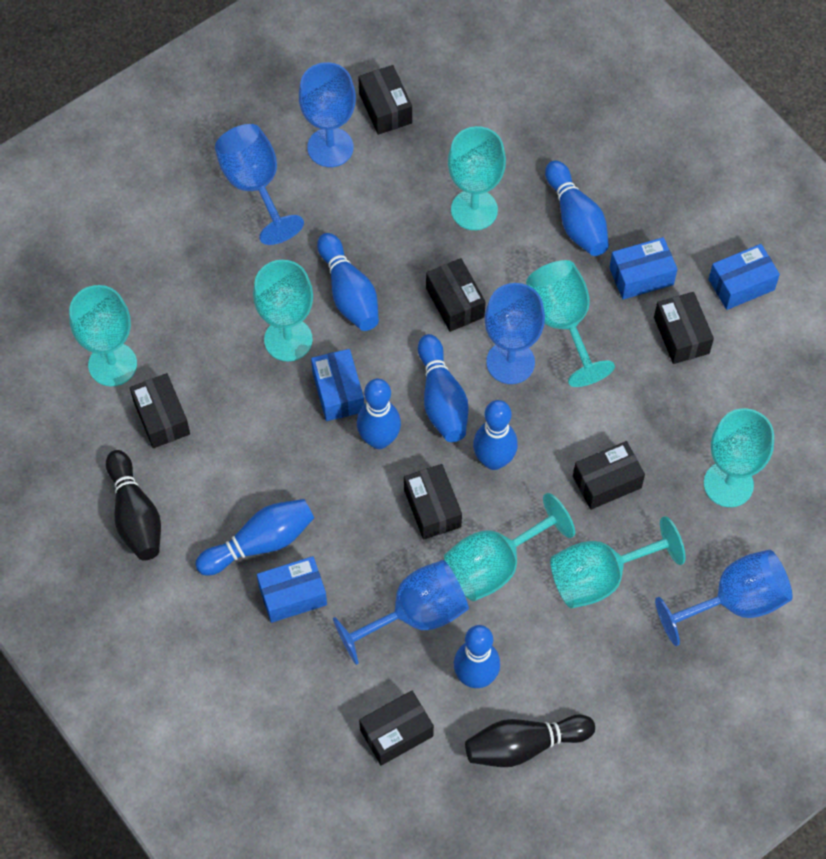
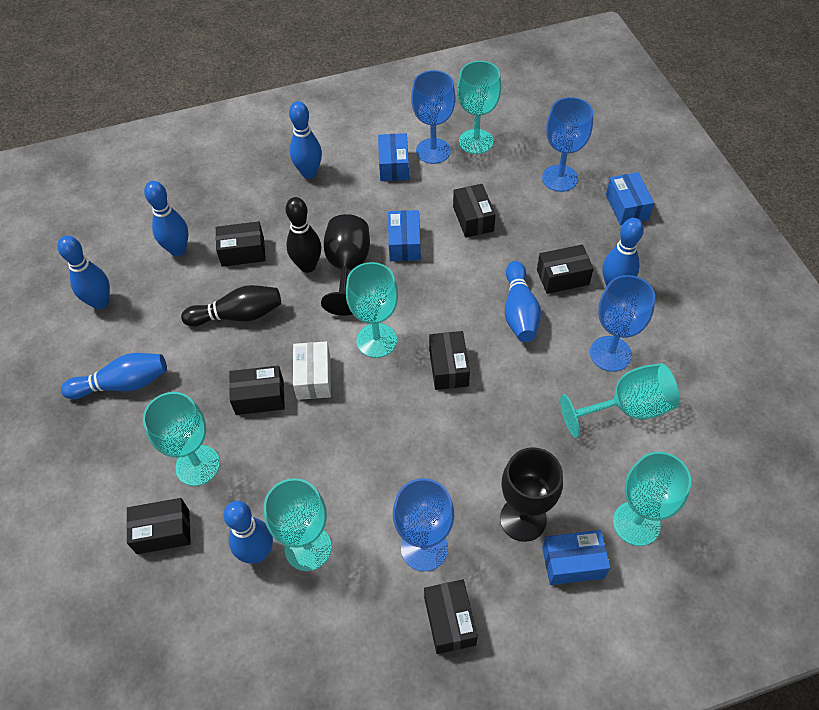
black goblet: none = 0 -> [321,214,370,316] [500,447,563,542] = 2
blue goblet: [215,124,304,245] [299,62,356,167] [333,560,469,665] [485,283,545,384] [655,550,793,646] = 5 -> [393,478,454,571] [411,70,456,164] [542,97,593,192] [590,275,655,372] = 4
turquoise goblet: [69,285,137,387] [253,260,313,362] [444,493,575,601] [448,126,506,230] [526,260,615,387] [550,516,686,608] [704,408,774,507] = 7 -> [143,392,220,486] [264,478,332,571] [346,262,398,358] [457,61,501,154] [560,363,680,437] [613,452,691,546] = 6
white box: none = 0 -> [293,341,331,400] = 1

